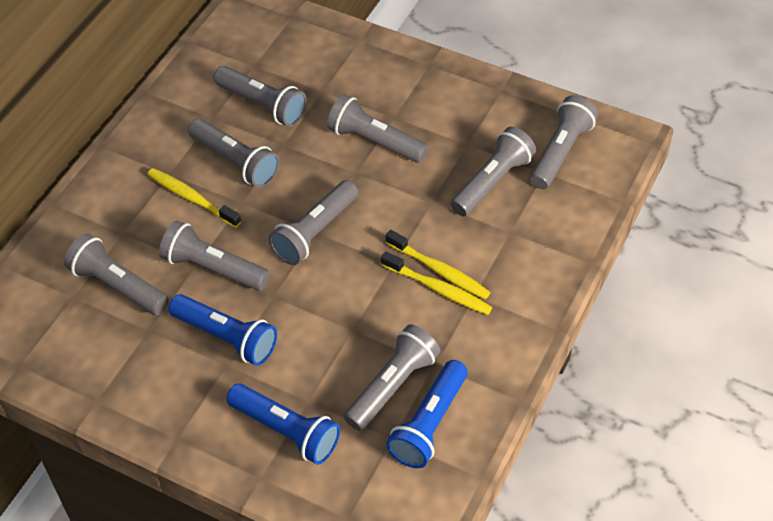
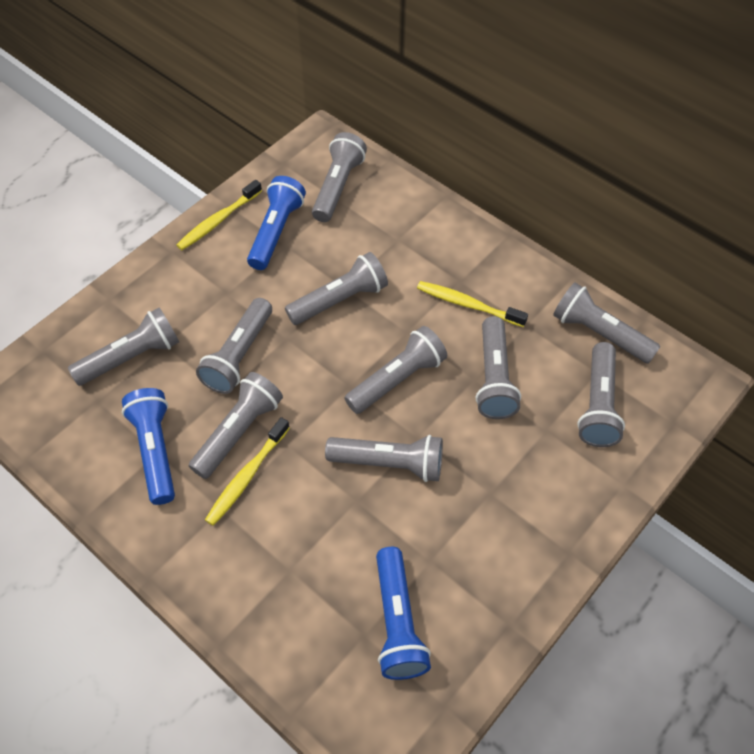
grey flashlight: [64,233,169,315] [159,220,270,291] [188,119,279,188] [214,66,307,127] [268,180,358,265] [327,94,429,163] [344,324,440,431] [451,127,536,217] [530,95,598,189] = 9 -> [68,307,179,386] [189,372,283,479] [196,298,272,394] [285,252,388,325] [312,132,367,222] [325,435,443,482] [345,326,447,414] [476,316,521,419] [553,282,660,364] [577,342,625,447] = 10

